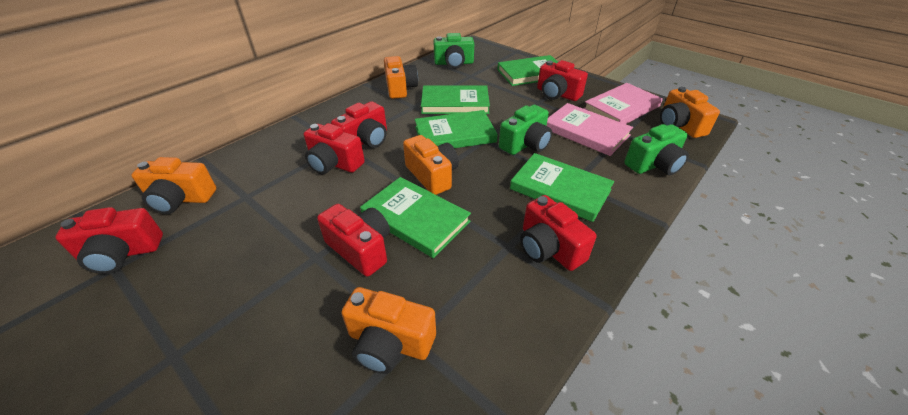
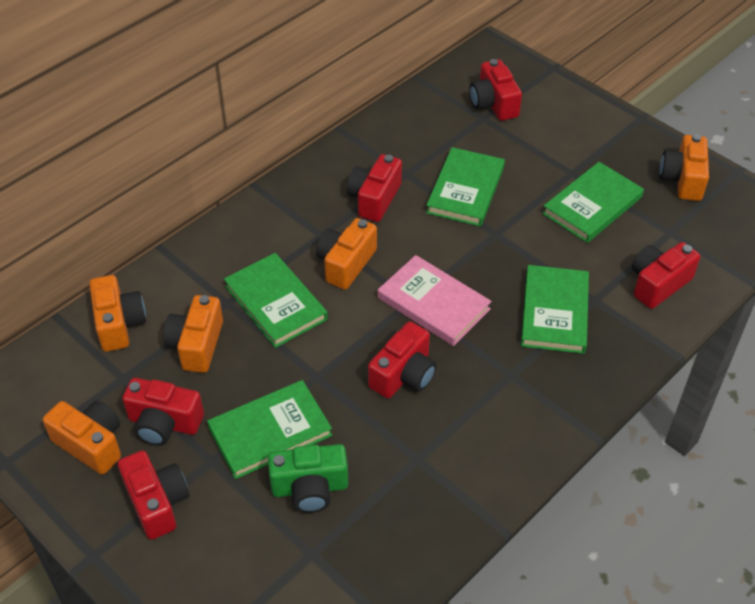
green camera: [433,33,474,68] [499,105,552,155] [624,124,689,175] = 3 -> [268,444,348,513] = 1
pink book: [547,103,633,156] [583,83,663,124] = 2 -> [378,255,492,346] = 1

